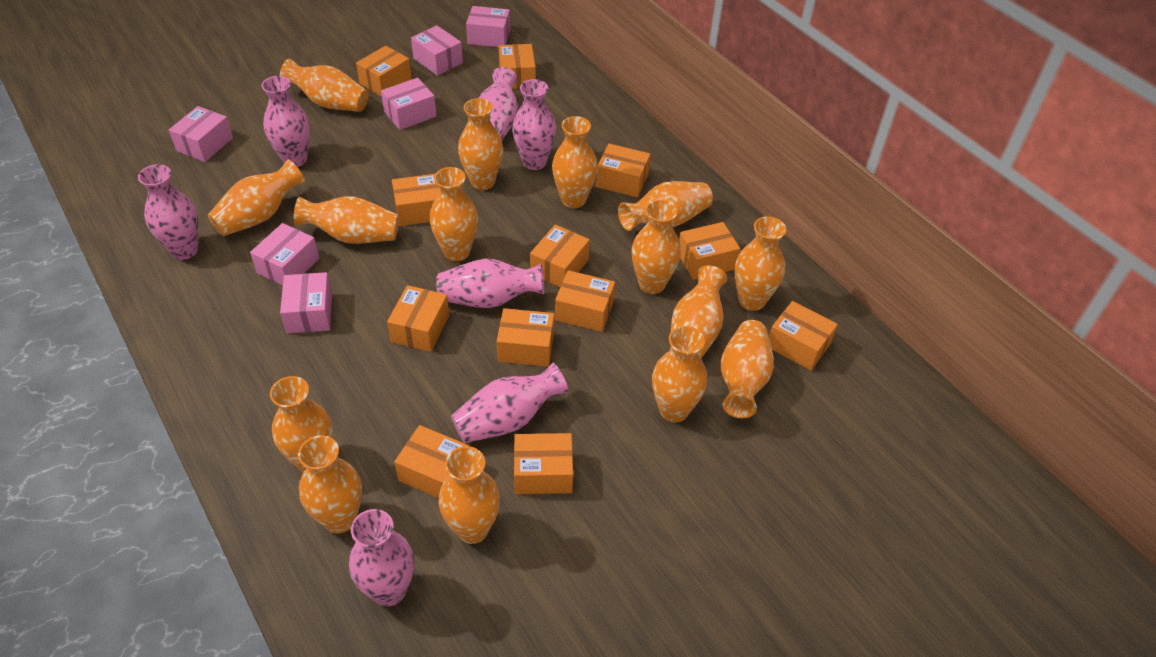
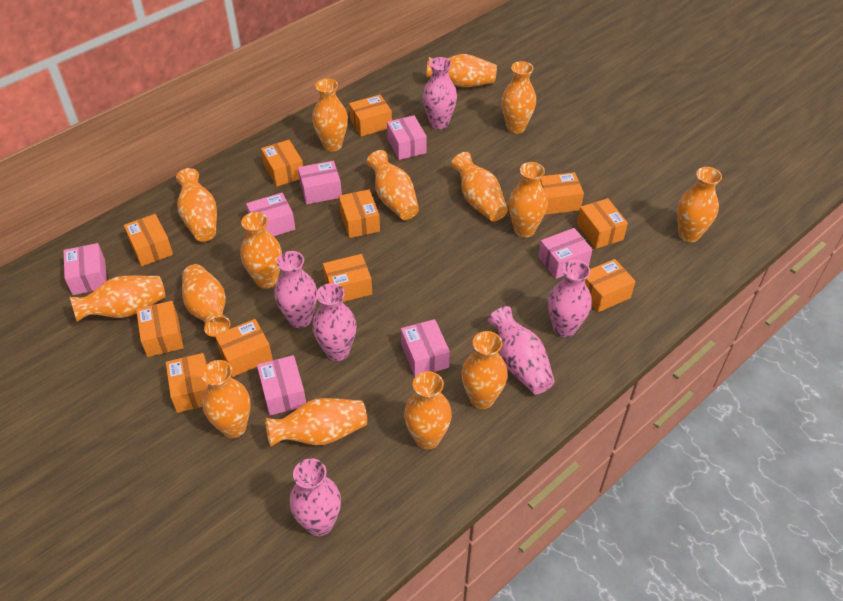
orange box: [356,46,412,97] [387,285,449,352] [392,174,440,226] [394,425,469,498] [497,308,554,367] [499,44,536,89] [514,433,573,494] [530,225,590,287] [555,270,615,332] [596,144,650,197] [679,222,740,280] [769,301,838,371] = 12 -> [124,214,173,266] [136,301,184,357] [166,353,208,413] [215,319,273,377] [261,140,303,187] [323,254,372,302] [339,190,380,238] [349,95,392,137] [540,172,584,215] [577,198,628,249] [585,259,636,312] = 11
pink box: [169,106,233,162] [250,223,319,286] [280,272,332,334] [381,78,436,130] [411,25,463,76] [466,6,510,47] = 6 -> [63,243,107,295] [246,193,295,236] [257,355,306,416] [298,161,342,204] [387,115,427,160] [401,319,450,377] [538,228,592,279] = 7
pink vase: [138,164,198,260] [262,76,310,167] [349,509,414,606] [436,259,544,308] [451,363,568,443] [479,67,518,140] [512,79,556,170] = 7 -> [274,251,317,328] [290,458,341,536] [312,283,356,361] [423,57,457,129] [488,306,555,394] [548,260,592,337] = 6

